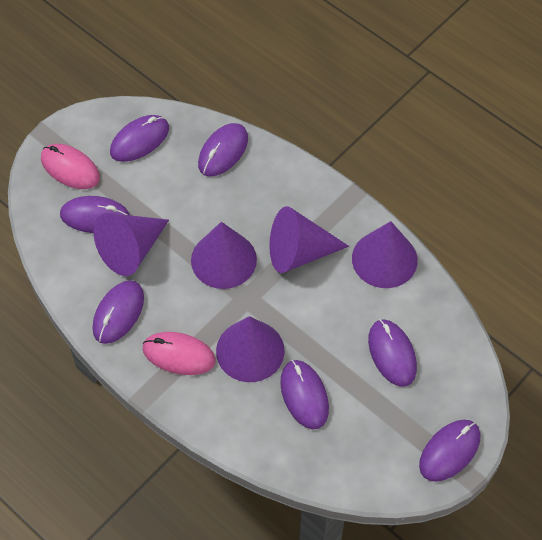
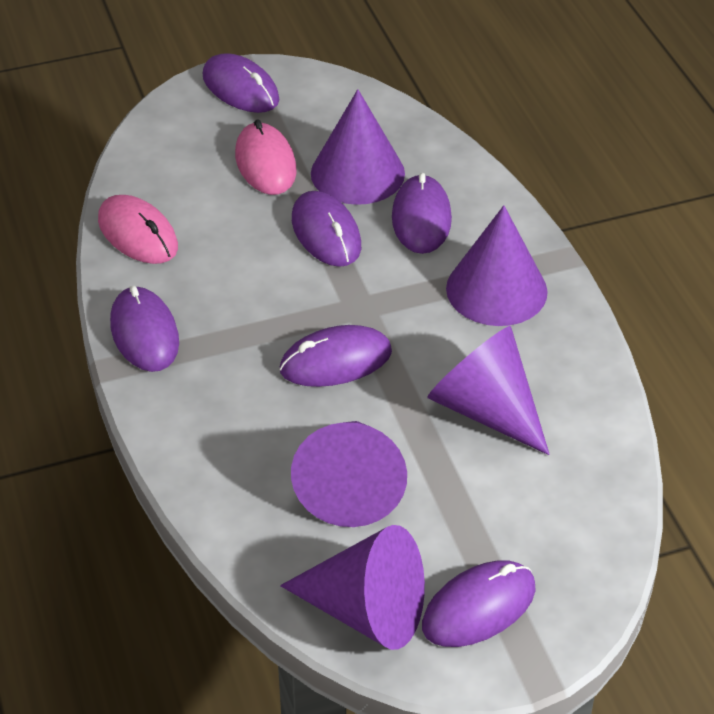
purple mouse: [60,196,130,233] [93,280,144,344] [110,115,169,162] [198,123,248,176] [280,360,329,430] [368,319,417,387] [419,420,481,482] = 7 -> [110,286,179,372] [203,53,279,113] [280,325,392,387] [292,191,361,267] [392,173,452,254] [422,560,536,647] = 6

